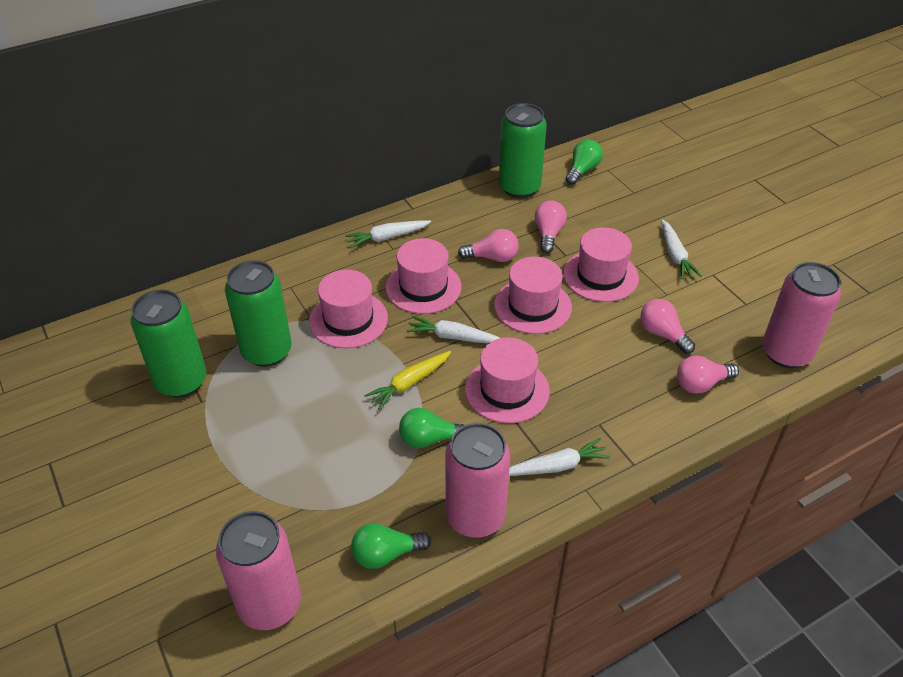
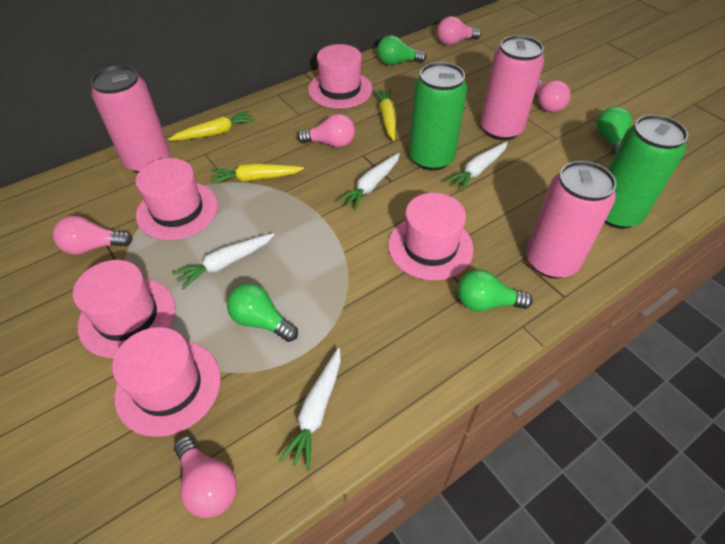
green can: [130,290,206,398] [225,260,292,367] [499,103,547,198] = 3 -> [409,62,467,171] [604,115,688,229] = 2
green light bulb: [351,523,431,569] [399,408,464,448] [566,139,603,185] = 3 -> [227,283,298,342] [377,35,427,65] [458,269,533,312] [597,106,632,155] = 4
pink light bulb: [458,229,519,262] [534,200,567,253] [640,299,695,354] [677,356,739,394] = 4 -> [53,216,133,255] [174,436,237,518] [297,114,355,148] [437,16,481,45] [535,80,571,112] = 5
yellow carrot: [364,351,451,410] = 1 -> [168,110,255,141] [210,163,304,184] [373,89,396,141] = 3

